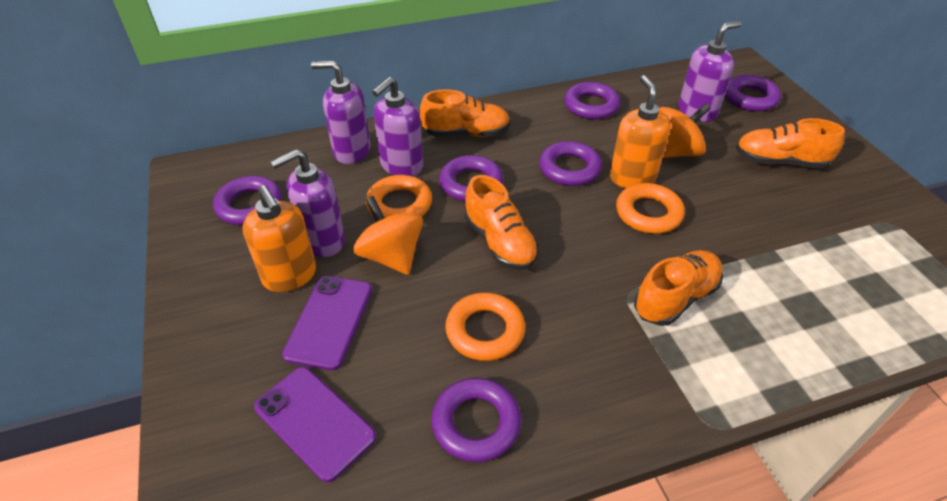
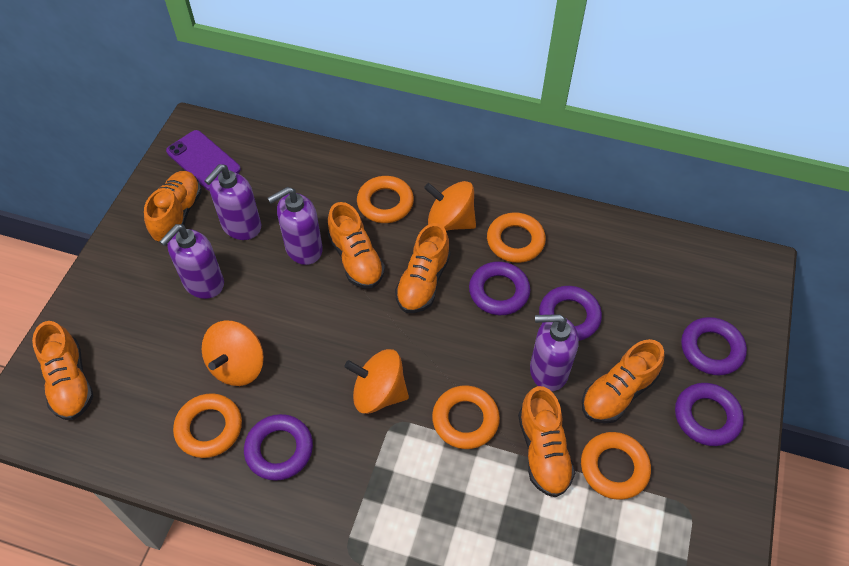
orange ring: [366,175,432,218] [445,293,525,361] [616,183,685,234] = 3 -> [173,393,242,458] [357,176,414,223] [432,385,500,449] [487,212,546,263] [581,432,651,500] = 5
orange shoe: [420,89,510,137] [465,175,539,270] [634,250,723,326] [736,118,845,169] = 4 -> [32,321,93,420] [144,171,202,243] [328,202,385,289] [395,223,451,313] [518,386,575,497] [582,339,664,423] = 6
orange soap dispenser: [242,185,316,292] [610,75,671,188] = 2 -> none = 0
orange spinning top: [353,196,423,275] [659,103,711,158] = 2 -> [202,320,264,386] [344,349,409,414] [424,181,476,231] = 3
purple phone: [254,367,376,482] [282,276,372,370] = 2 -> [166,130,241,191] = 1
purple ring: [213,176,282,225] [431,378,521,462] [439,155,503,202] [539,141,602,186] [564,82,620,119] [725,75,781,111] = 6 -> [244,414,313,481] [469,262,530,315] [539,286,602,341] [675,383,744,446] [681,317,747,375] = 5

